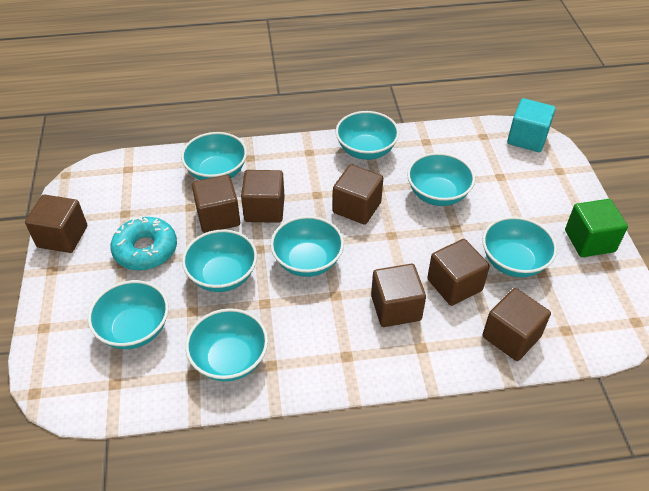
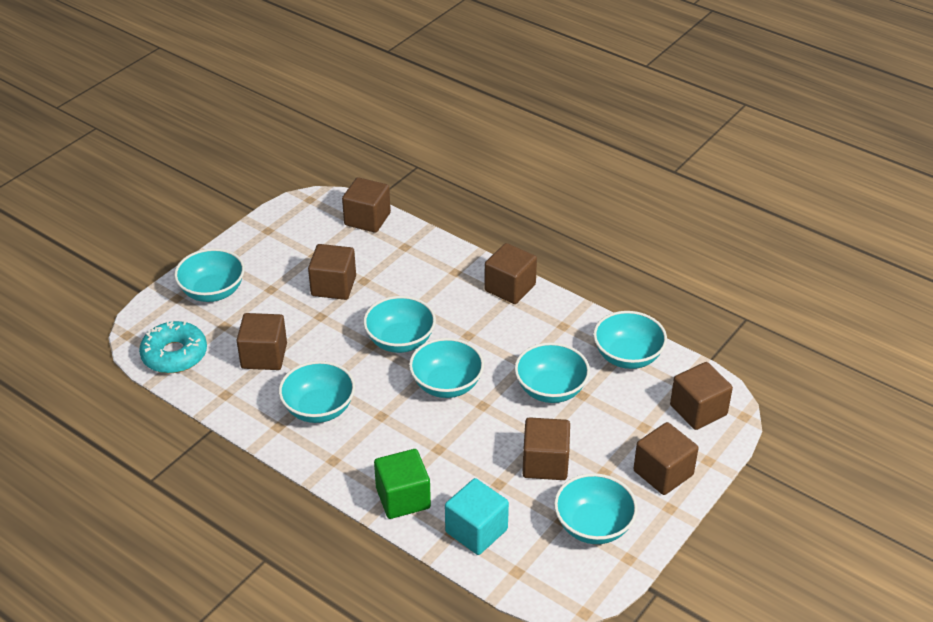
turquoise bowl: [88,280,169,349] [181,132,247,180] [182,229,257,292] [185,308,268,381] [270,216,344,277] [336,111,399,160] [407,153,475,206] [482,216,557,277] = 8 -> [174,248,245,302] [279,361,355,423] [363,296,436,353] [409,338,484,398] [514,342,590,403] [554,473,638,544] [593,311,667,369] = 7

